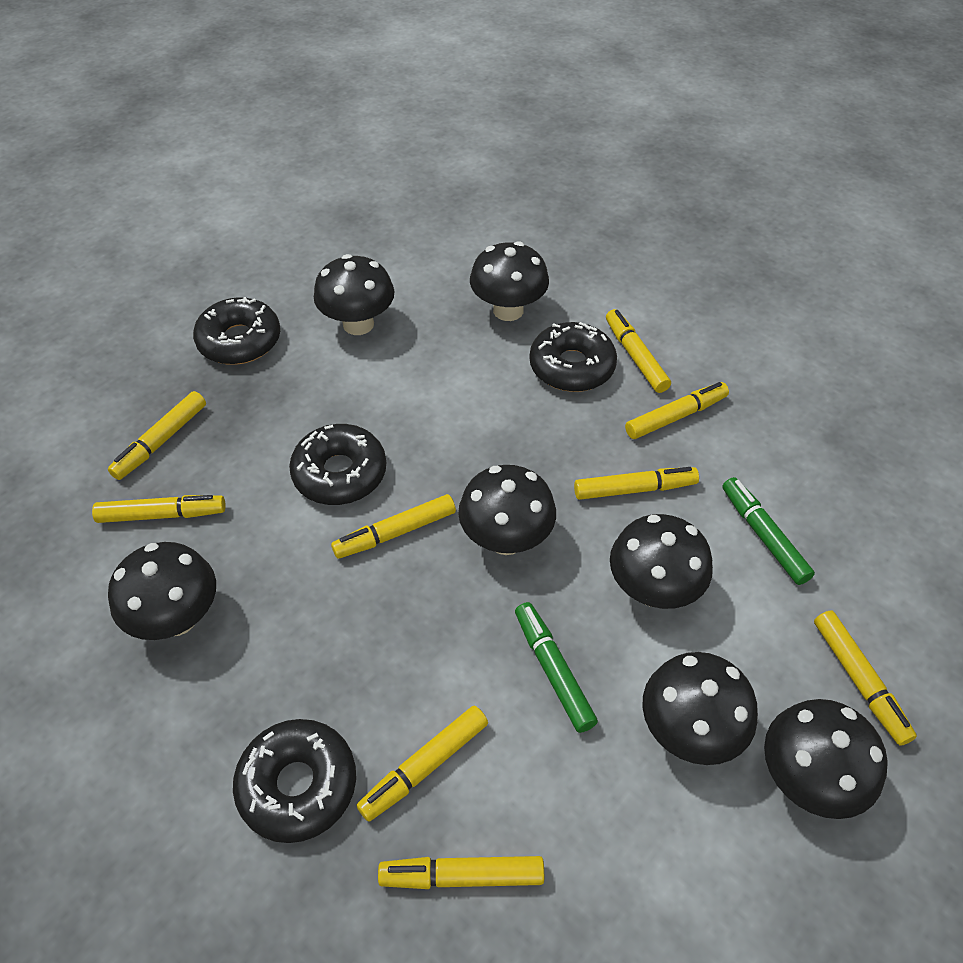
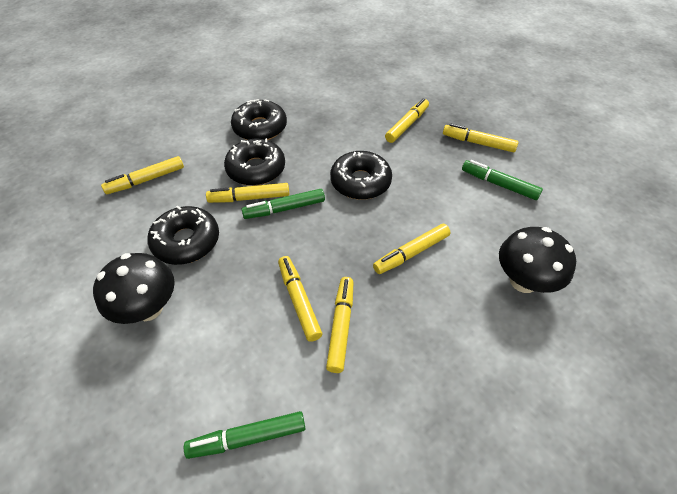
black mushroom: [108,542,216,640] [314,254,394,335] [458,465,556,555] [470,241,549,321] [610,514,713,609] [642,652,758,765] [764,699,888,819] = 7 -> [93,253,175,324] [499,227,576,293] = 2
green marker: [515,602,598,733] [723,477,815,585] = 2 -> [184,411,306,459] [241,189,325,219] [462,160,543,200] = 3
yellow marker: [92,495,226,523] [108,391,206,480] [331,494,456,559] [357,706,488,822] [378,856,544,889] [574,467,699,500] [606,309,671,393] [625,382,729,439] [814,610,917,746] = 9 -> [101,156,184,194] [206,183,289,203] [278,256,322,342] [326,277,353,373] [373,224,450,274] [385,98,429,143] [443,124,519,152] = 7

